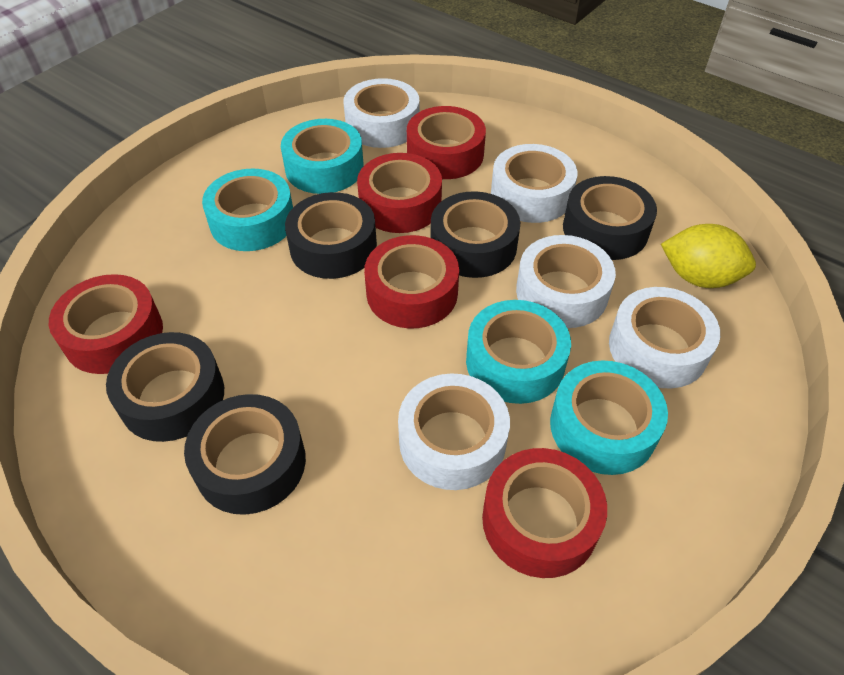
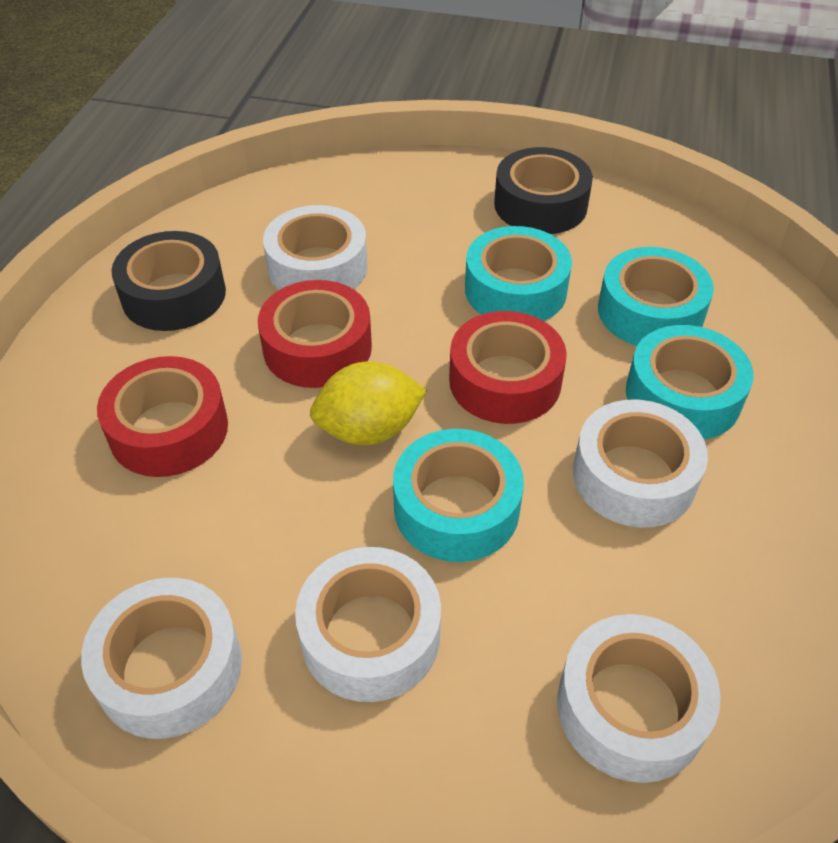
black tape: [106,332,224,442] [184,394,306,515] [285,192,377,279] [430,191,520,278] [563,176,657,260] = 5 -> [111,231,226,331] [494,147,593,234] = 2
red tape: [49,274,163,374] [357,153,442,233] [364,235,459,328] [407,106,486,179] [482,448,607,578] = 5 -> [97,356,228,477] [258,280,372,388] [449,311,567,424] = 3

